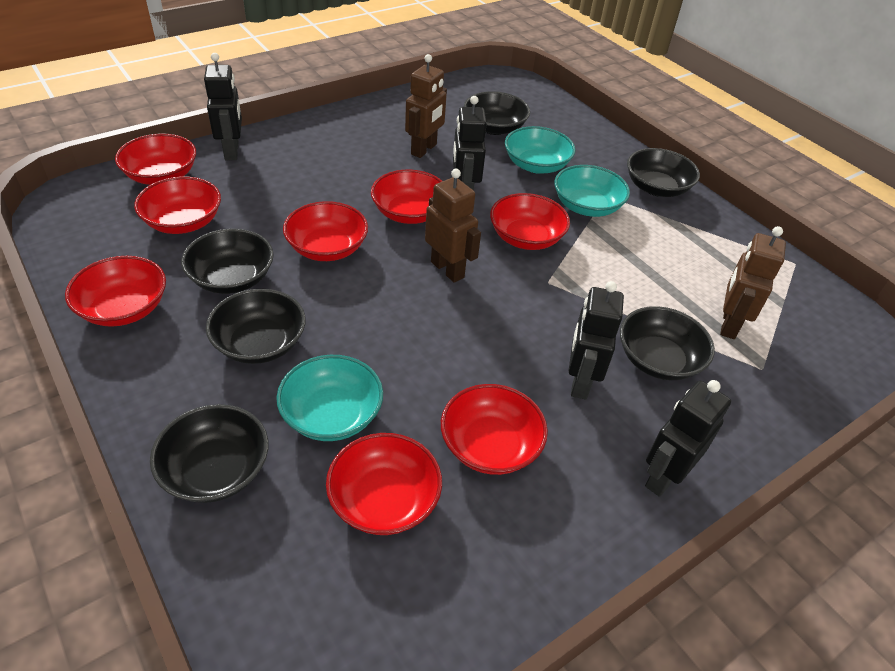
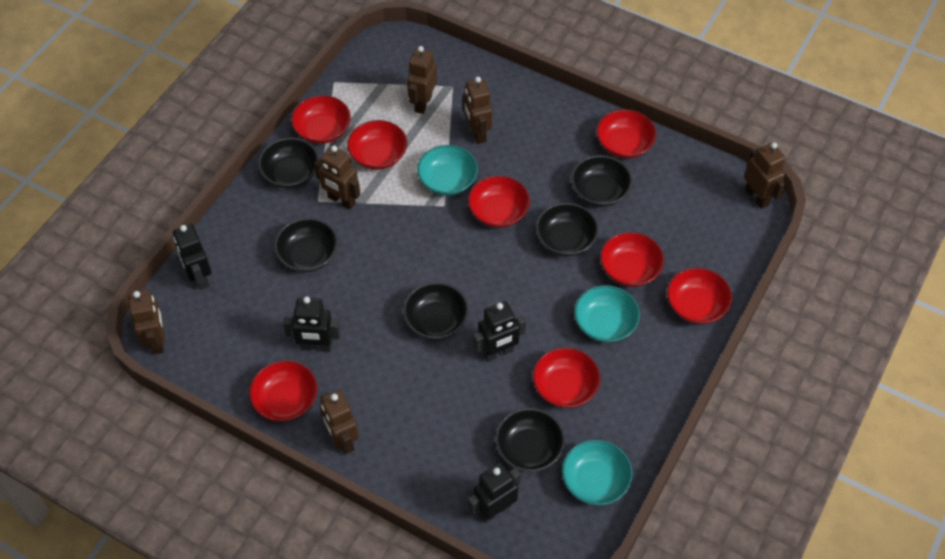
brown robot: [405,54,447,158] [425,169,481,282] [720,226,786,339] = 3 -> [128,290,165,355] [314,145,360,209] [320,390,359,454] [407,46,437,114] [463,77,493,144] [744,142,786,209] = 6

